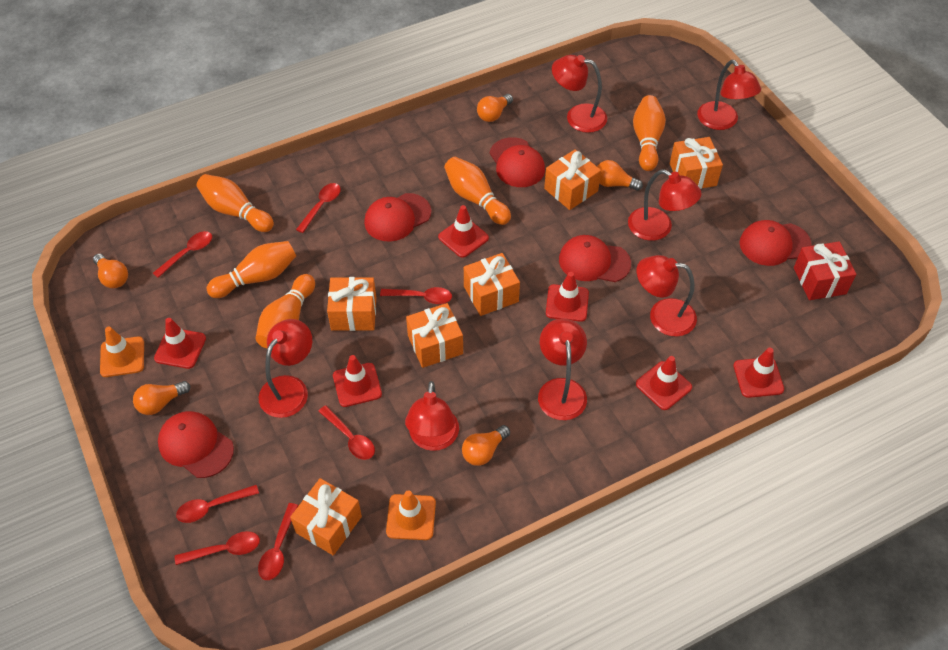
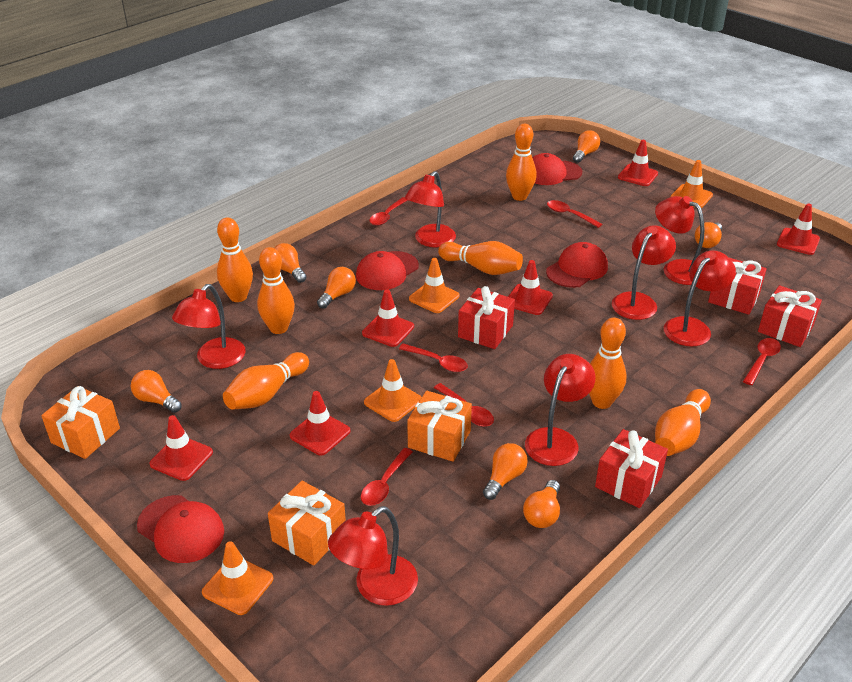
orange bowling pin: [197,174,274,232] [206,241,296,298] [255,274,315,348] [444,157,511,225] [633,95,666,171] = 5 -> [217,218,253,302] [223,352,309,410] [257,247,295,334] [438,241,523,275] [506,124,537,201] [589,318,627,409] [655,389,711,456] = 7
orange gift: [290,478,362,556] [327,277,376,331] [406,303,463,368] [464,253,520,316] [544,149,601,210] [670,137,723,189] = 6 -> [41,386,120,459] [268,481,346,566] [407,391,472,462] = 3
orange light bulb: [93,254,128,288] [133,381,190,415] [462,425,510,466] [477,94,513,122] [597,160,643,191] = 5 -> [131,370,182,413] [274,243,306,283] [317,267,356,309] [483,443,528,500] [523,480,560,528] [573,130,600,163] [695,222,722,248] = 7
orange traffic cone: [100,327,144,377] [386,490,436,540] = 2 -> [202,541,273,615] [364,359,422,422] [409,258,460,313] [670,160,713,208] = 4
red cap: [158,411,234,478] [364,193,431,242] [490,137,545,187] [559,235,631,282] [740,220,812,266] = 5 -> [137,495,224,563] [356,251,419,290] [532,153,582,185] [546,242,608,288] = 4
red gift: [794,241,857,300] = 1 -> [458,286,515,349] [595,429,668,508] [708,257,767,315] [758,285,822,347] = 4
red spoon: [153,231,212,278] [175,531,260,565] [176,485,259,523] [258,503,299,580] [296,183,341,233] [318,405,375,460] [380,287,452,304] = 7 -> [361,448,413,506] [370,197,408,226] [399,344,468,372] [434,383,494,427] [547,200,602,228] [743,338,781,385] = 6

